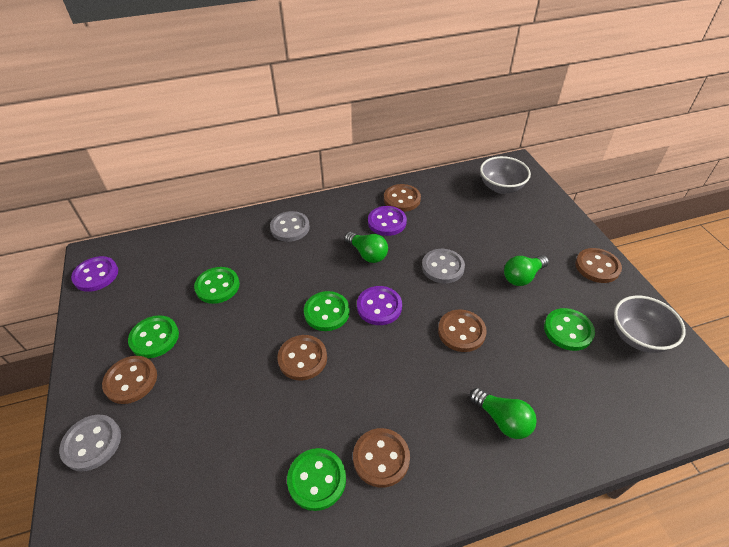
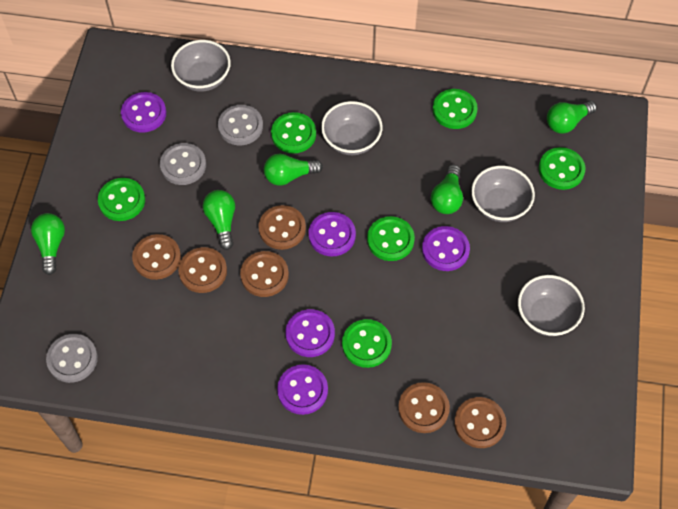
green button: [128,315,179,358] [194,267,240,304] [287,448,346,511] [304,291,350,331] [544,308,595,351] = 5 -> [98,178,145,221] [271,112,316,154] [342,319,392,368] [367,216,415,261] [433,89,478,129] [538,147,585,190] = 6
green light bulb: [345,232,388,263] [470,388,537,439] [504,255,549,286] = 3 -> [31,213,65,275] [203,190,235,250] [264,154,323,186] [431,165,463,214] [547,101,597,134] = 5
grey bowl: [480,156,531,194] [614,296,686,353] = 2 -> [171,40,231,92] [321,101,383,155] [471,166,535,222] [518,275,585,336] = 4
purple button: [71,256,118,292] [357,286,402,325] [368,206,407,236] = 3 -> [121,92,166,132] [277,364,328,415] [285,309,335,357] [308,212,356,256] [422,226,470,271] = 5

